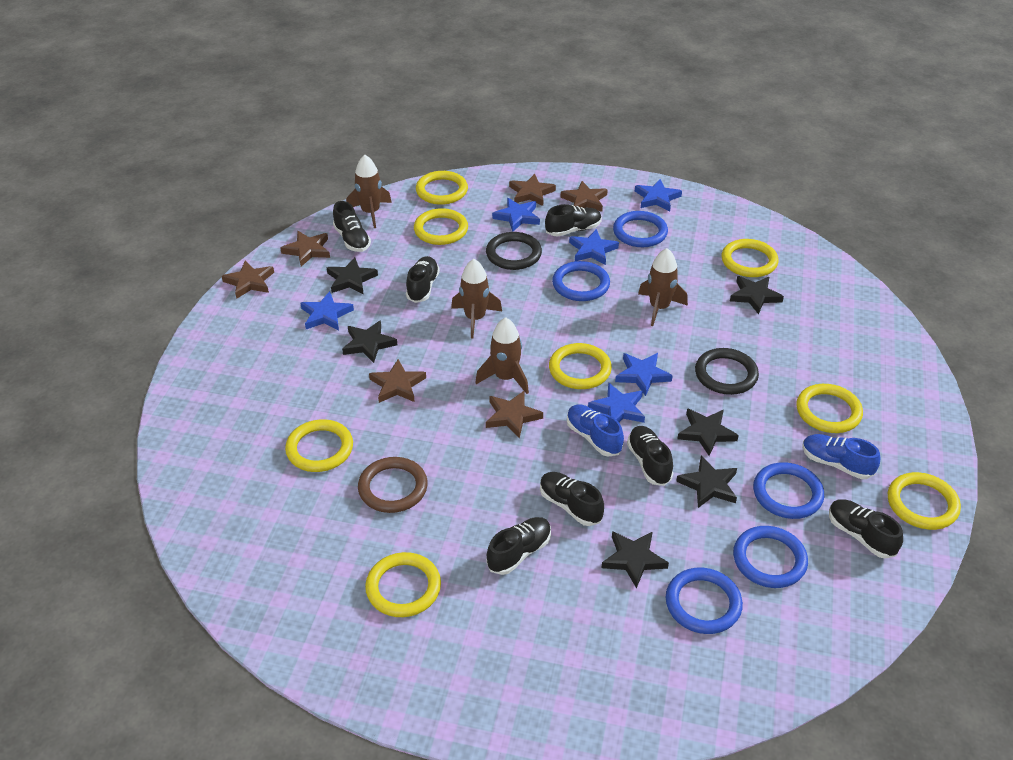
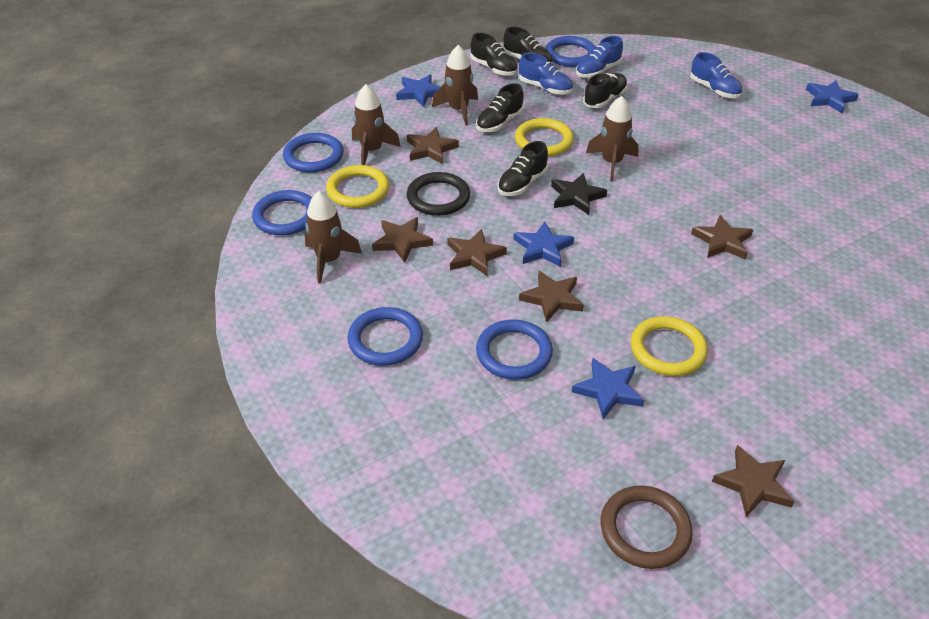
black ring: [486,232,542,270] [695,348,759,395] = 2 -> [407,172,470,216] = 1
black shoe: [333,201,371,252] [406,256,440,303] [486,517,551,575] [540,472,604,526] [545,204,602,237] [627,426,673,486] [829,499,903,558] = 7 -> [470,33,517,76] [476,83,524,132] [498,141,548,196] [503,27,552,64] [583,73,628,108] = 5
black star: [326,257,378,294] [342,320,397,363] [602,531,669,588] [676,456,737,508] [677,408,739,456] [730,276,784,314] = 6 -> [551,173,607,215] = 1
blue shoe: [567,404,624,457] [802,434,880,479] = 2 -> [519,53,573,95] [576,36,623,78] [690,52,742,98] = 3
blue star: [300,291,354,331] [492,198,540,232] [569,229,619,265] [588,382,645,423] [615,353,673,396] [635,179,682,211] = 6 -> [396,74,441,107] [513,222,574,267] [572,358,644,419] [806,80,859,113] = 4
yellow ring: [285,419,353,472] [365,552,441,617] [414,208,468,245] [416,171,468,205] [549,343,612,389] [721,239,778,277] [796,384,863,433] [888,472,961,530] = 8 -> [326,165,389,208] [515,118,574,156] [631,316,708,376] = 3

